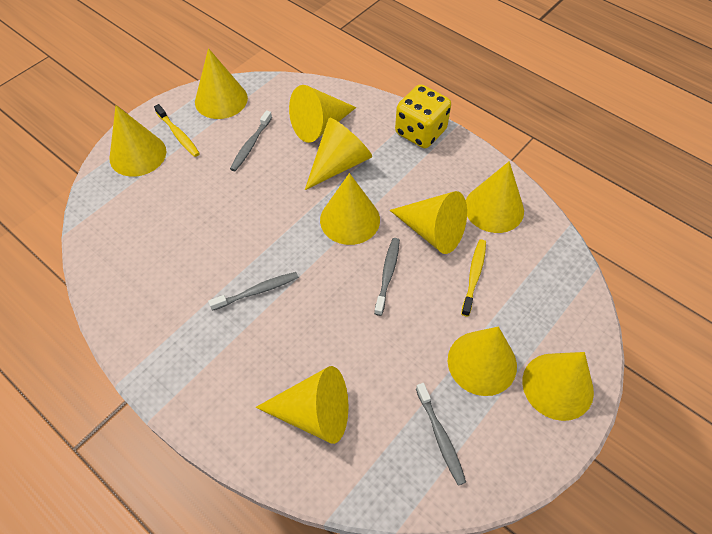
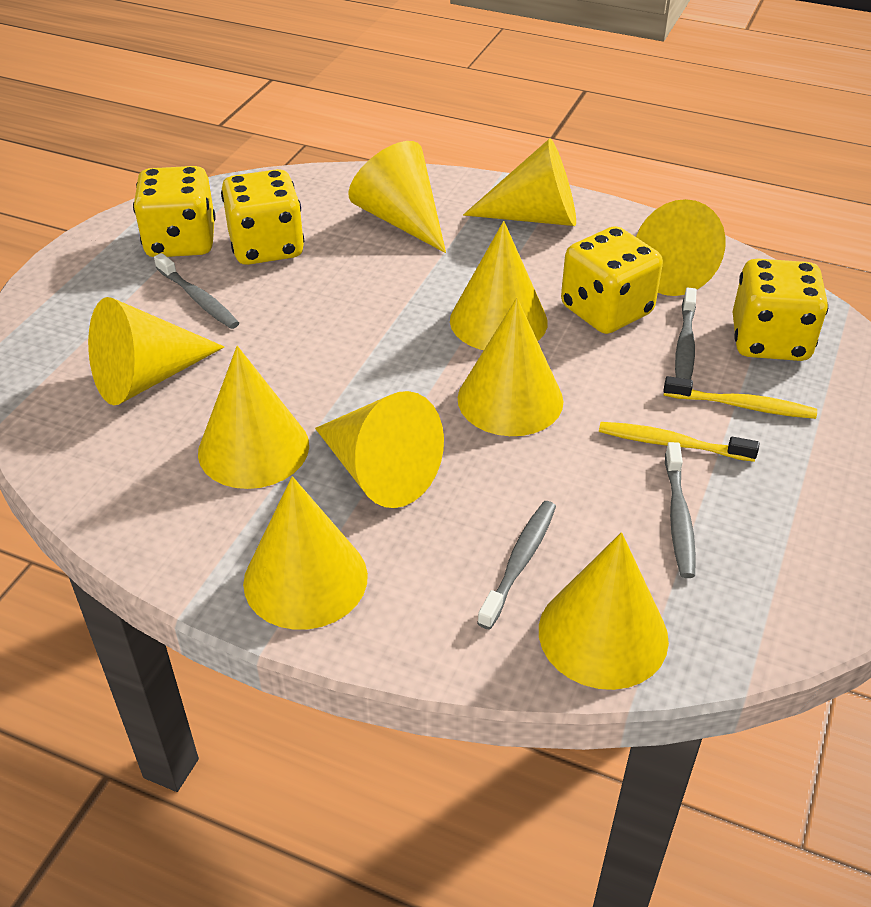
yellow dice: [395,84,451,148] = 1 -> [133,166,216,257] [221,169,304,265] [561,226,663,334] [732,258,828,361] = 4

